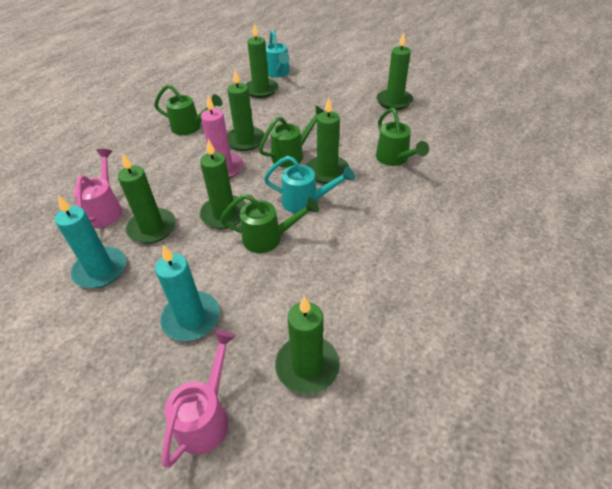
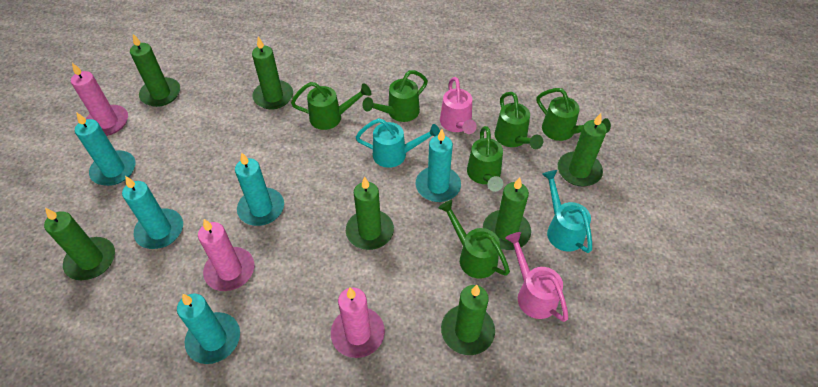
green watering can: [154,84,223,135] [220,194,319,253] [259,106,325,167] [376,108,429,166] = 4 -> [291,82,371,130] [362,70,428,122] [438,200,510,279] [467,126,503,192] [494,92,543,149] [537,88,611,141] = 6
pink candle: [200,95,244,179] = 1 -> [71,63,128,136] [198,219,254,291] [331,288,385,358] = 3
turquoise candle: [55,196,126,288] [155,245,220,341] = 2 -> [75,112,135,186] [122,176,183,249] [177,294,240,364] [235,152,284,226] [416,129,461,202] = 5

